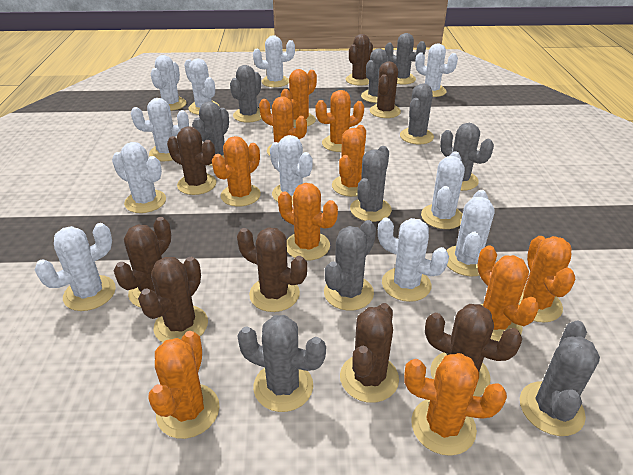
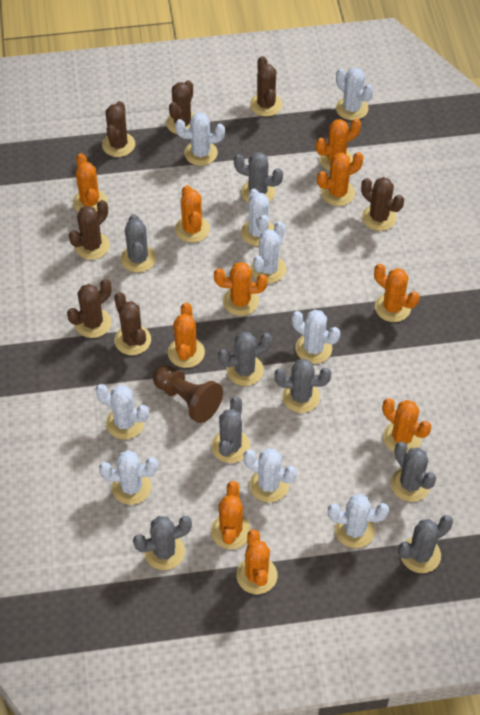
brown cactus: [114,217,171,308] [138,257,208,342] [167,126,216,195] [237,228,307,312] [340,303,399,403] [346,34,373,86] [370,61,401,118] [425,304,522,397] = 8 -> [67,279,112,338] [69,200,110,260] [102,101,135,157] [114,292,151,355] [166,80,194,134] [250,56,282,117] [361,177,404,231] = 7
brown pawn: none = 0 -> [153,365,223,423] = 1
grey cactus: [192,102,229,166] [230,65,262,123] [237,315,326,412] [324,220,376,311] [350,146,392,222] [361,48,390,103] [385,33,426,84] [400,83,434,144] [440,123,494,191] [520,320,600,436] = 10 -> [121,214,156,272] [133,516,192,570] [211,397,250,463] [218,332,272,386] [234,152,283,203] [274,359,331,413] [391,442,436,502] [398,515,453,573] = 8
white cactus: [35,223,116,311] [112,142,166,213] [131,98,189,161] [151,55,187,111] [184,58,220,115] [253,35,295,87] [270,135,313,205] [378,218,449,302] [415,43,458,97] [421,151,465,229] [446,190,494,276] = 11 -> [96,384,149,439] [99,450,158,505] [175,112,225,166] [241,189,274,246] [244,448,297,503] [251,221,286,283] [292,310,340,364] [328,494,389,548] [336,67,374,120] = 9

